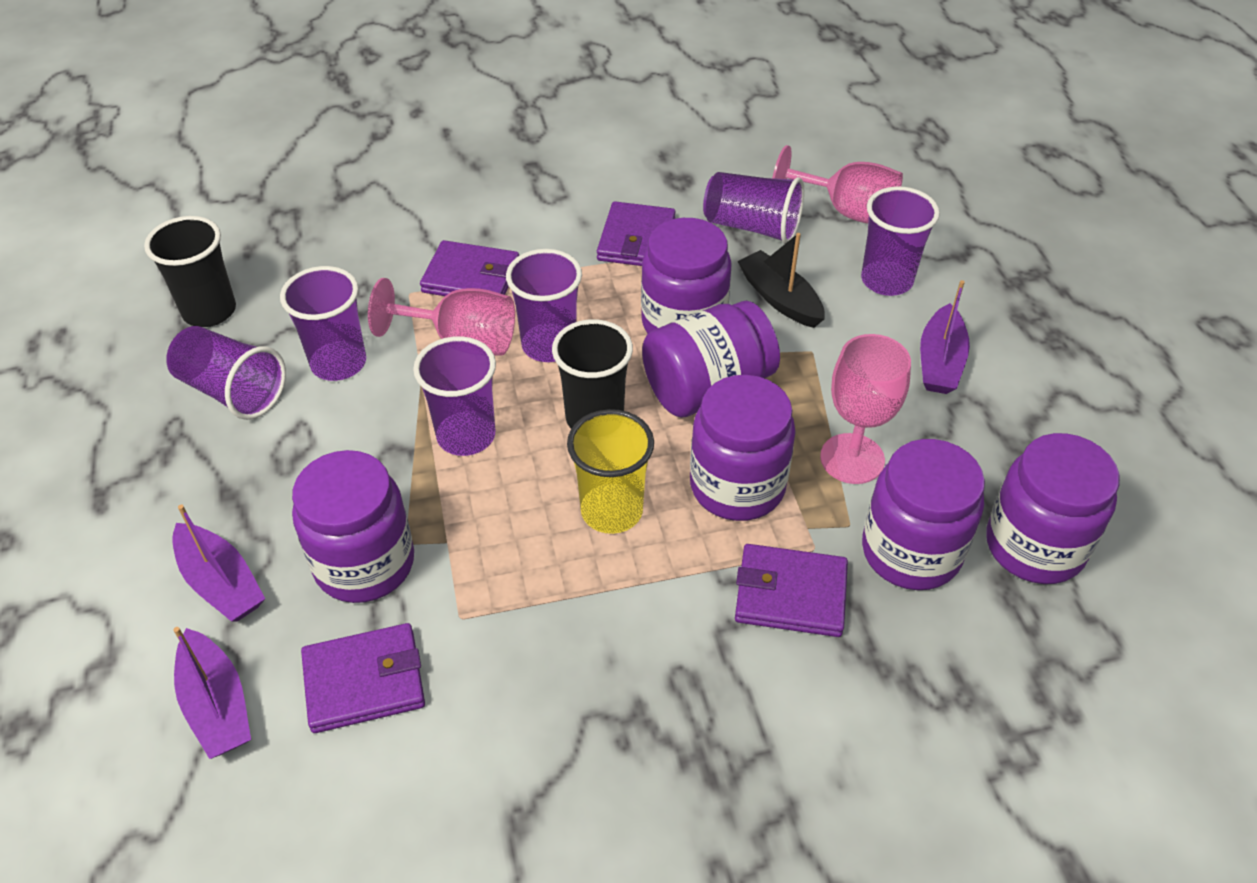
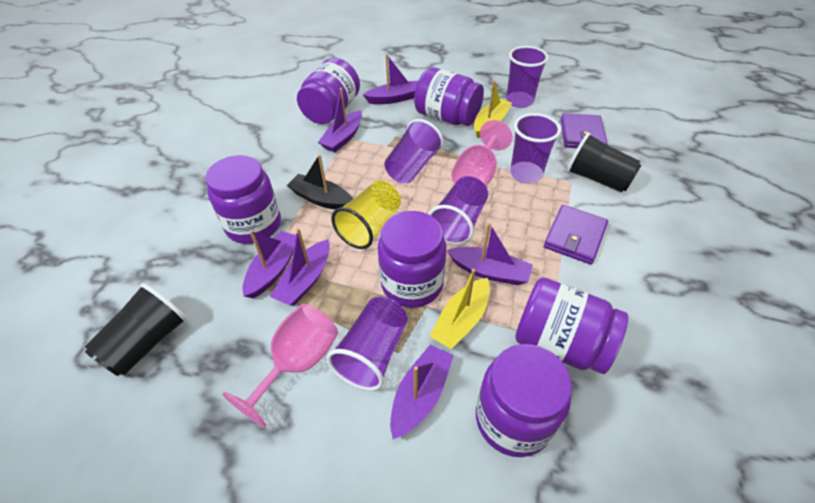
pink goblet: [368,278,515,356] [772,145,903,223] [820,334,911,484] = 3 -> [222,304,338,427] [451,120,513,186] = 2
purple boat: [172,505,265,622] [173,627,251,759] [920,280,970,394] = 3 -> [242,230,296,298] [270,228,330,306] [318,88,362,152] [363,54,418,104] [390,345,453,439] [447,223,533,285] = 6
purple cup: [166,326,286,420] [280,266,366,381] [413,336,496,456] [506,249,582,362] [703,172,804,244] [861,186,940,296] = 6 -> [327,297,408,391] [384,119,444,183] [428,176,488,246] [506,46,549,108] [510,113,561,183] = 5
purple wallet: [301,623,425,733] [420,240,519,296] [597,201,675,266] [735,544,848,637] = 4 -> [544,205,608,265] [561,113,607,148] = 2
yellow boat: none = 0 -> [430,269,490,349] [474,80,512,138] = 2

